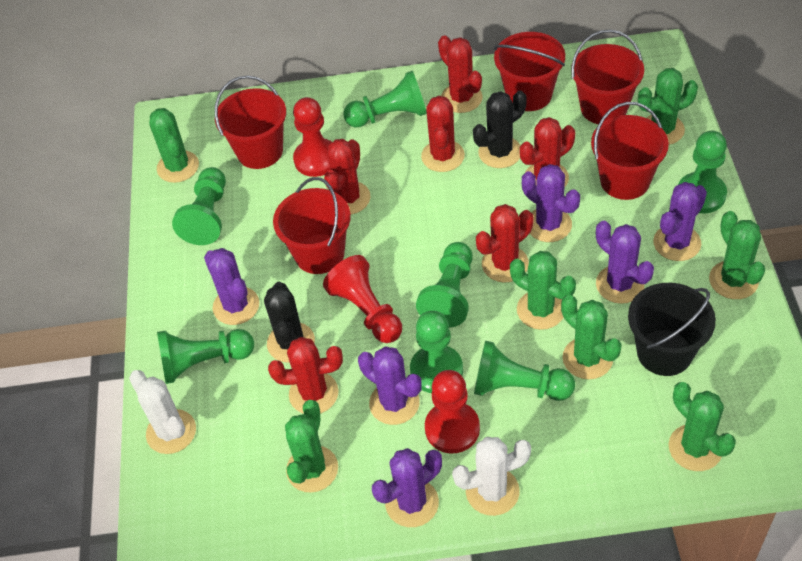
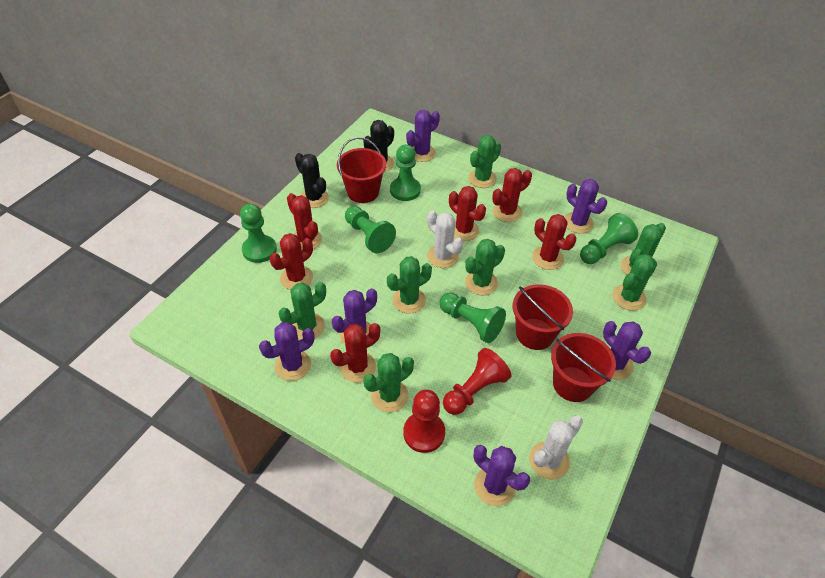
black bucket: [628,283,716,376] = 1 -> none = 0
green pawn: [157,329,254,384] [172,167,226,245] [343,71,427,127] [410,311,463,393] [416,242,473,328] [474,341,575,401] [678,131,727,213] = 7 -> [240,204,277,263] [345,206,396,253] [390,144,421,201] [439,292,506,343] [580,213,638,264] = 5
red bucket: [215,76,286,169] [273,177,351,274] [494,32,565,111] [571,30,644,124] [591,102,669,200] = 5 -> [337,137,386,203] [513,284,573,350] [551,333,616,402] = 3
red pawn: [293,97,332,177] [323,255,402,343] [425,370,480,453] = 3 -> [403,390,445,453] [443,348,511,415] = 2

